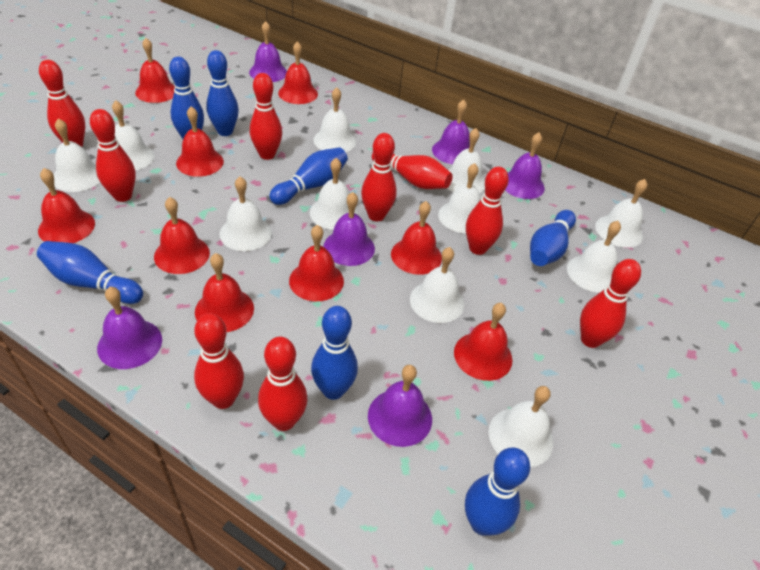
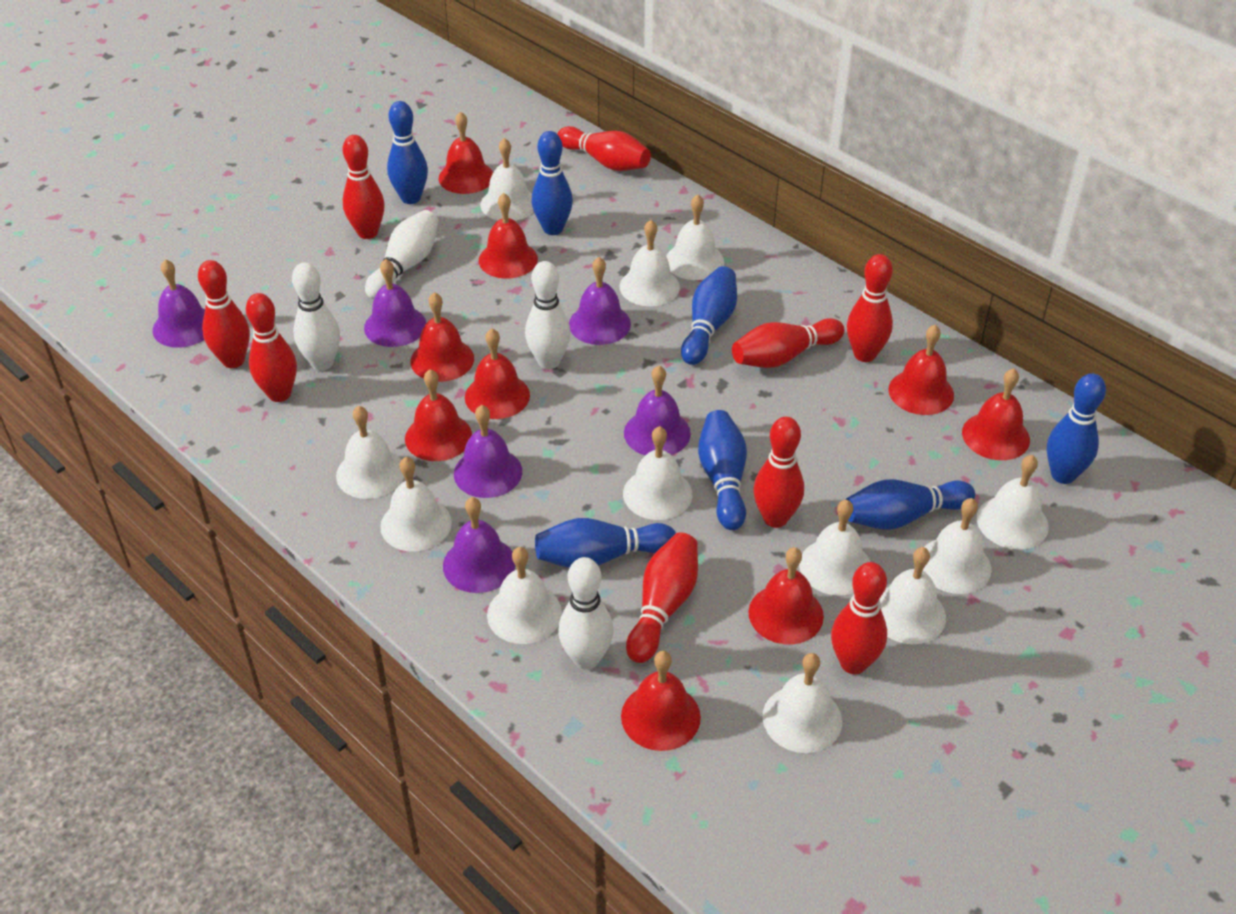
white bell: [54,118,100,192] [112,100,155,170] [220,177,272,251] [310,158,358,230] [313,87,356,152] [410,247,464,323] [438,163,481,233] [447,128,485,193] [489,386,553,467] [567,221,621,293] [595,179,647,248] = 11 -> [336,406,404,499] [380,457,452,552] [480,138,534,221] [487,547,562,644] [619,220,680,306] [623,426,693,520] [666,195,724,280] [762,653,842,753] [799,500,870,596] [880,547,946,644] [922,498,992,594] [977,455,1049,549] = 12
white bowling pin: none = 0 -> [292,262,340,371] [365,210,438,299] [525,261,571,369] [558,557,613,670] = 4

